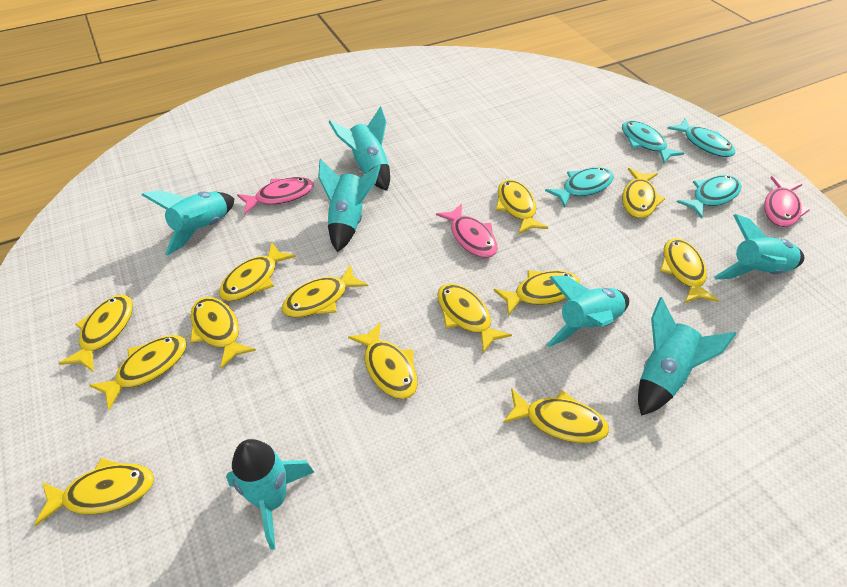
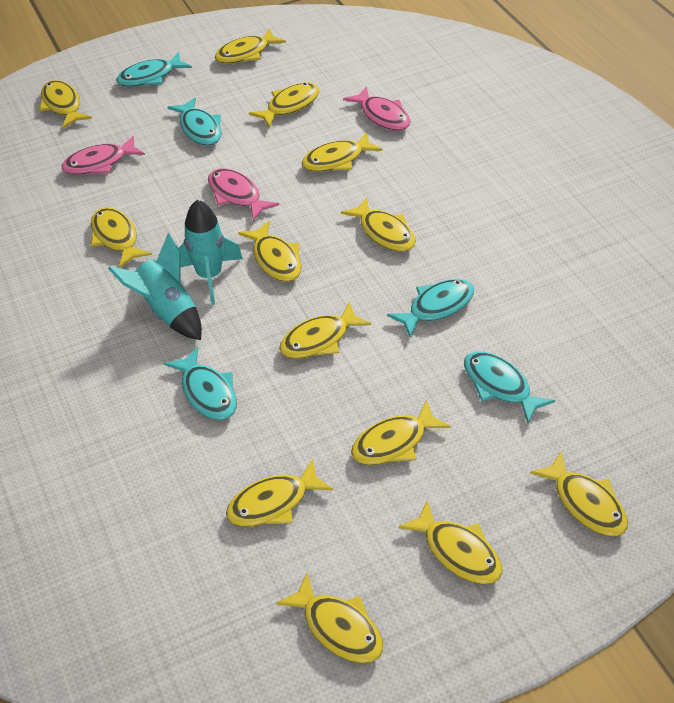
turquoise fish: [545,167,614,208] [622,121,684,163] [667,118,735,157] [677,175,741,219] = 4 -> [116,52,192,87] [164,347,236,420] [167,97,221,146] [387,279,474,338] [464,351,555,423] = 5
turquoise rocket: [142,190,234,255] [226,439,314,550] [318,159,381,252] [329,106,390,191] [546,276,629,347] [638,297,736,416] [714,214,804,279] = 7 -> [108,233,202,340] [178,199,243,305] = 2

